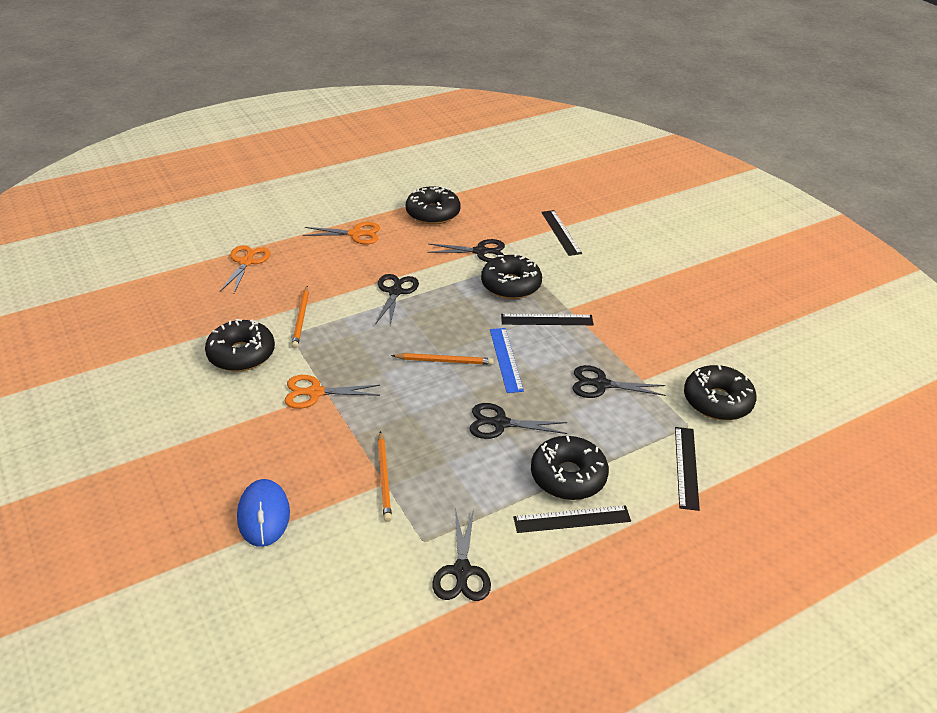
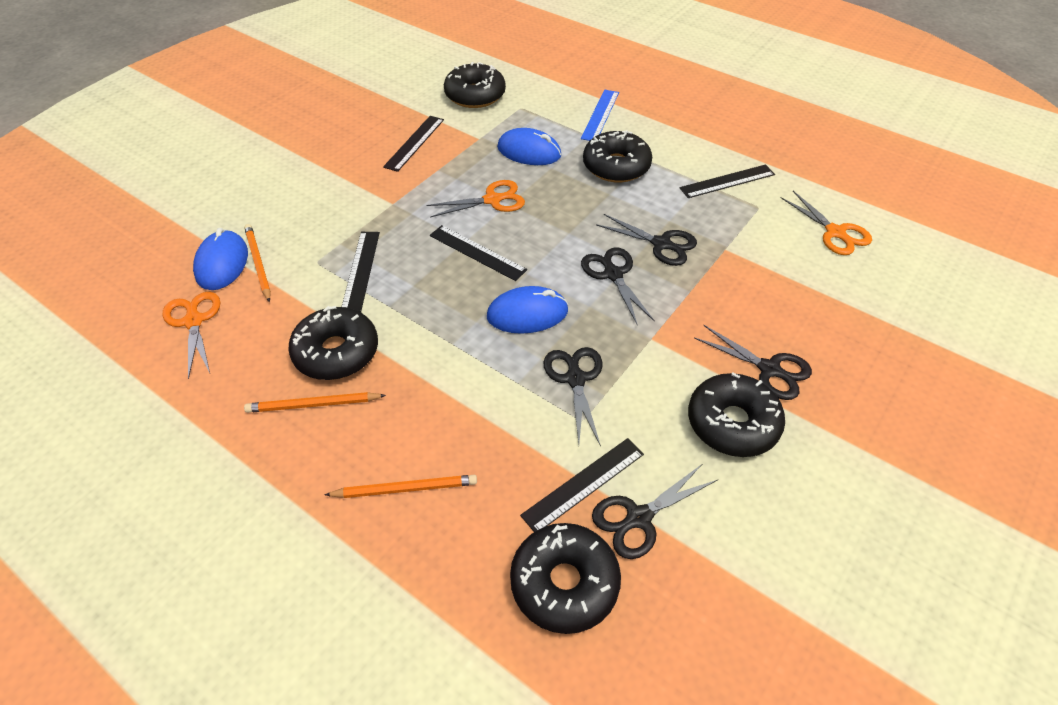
black ruler: [501,314,594,325] [513,505,631,533] [541,210,582,256] [675,427,700,511] = 4 -> [342,232,380,312] [383,116,444,172] [430,225,527,281] [520,438,644,532] [680,164,775,198] = 5
blue mouse: [237,479,290,547] = 1 -> [193,228,248,290] [487,286,568,334] [497,128,561,165] = 3

